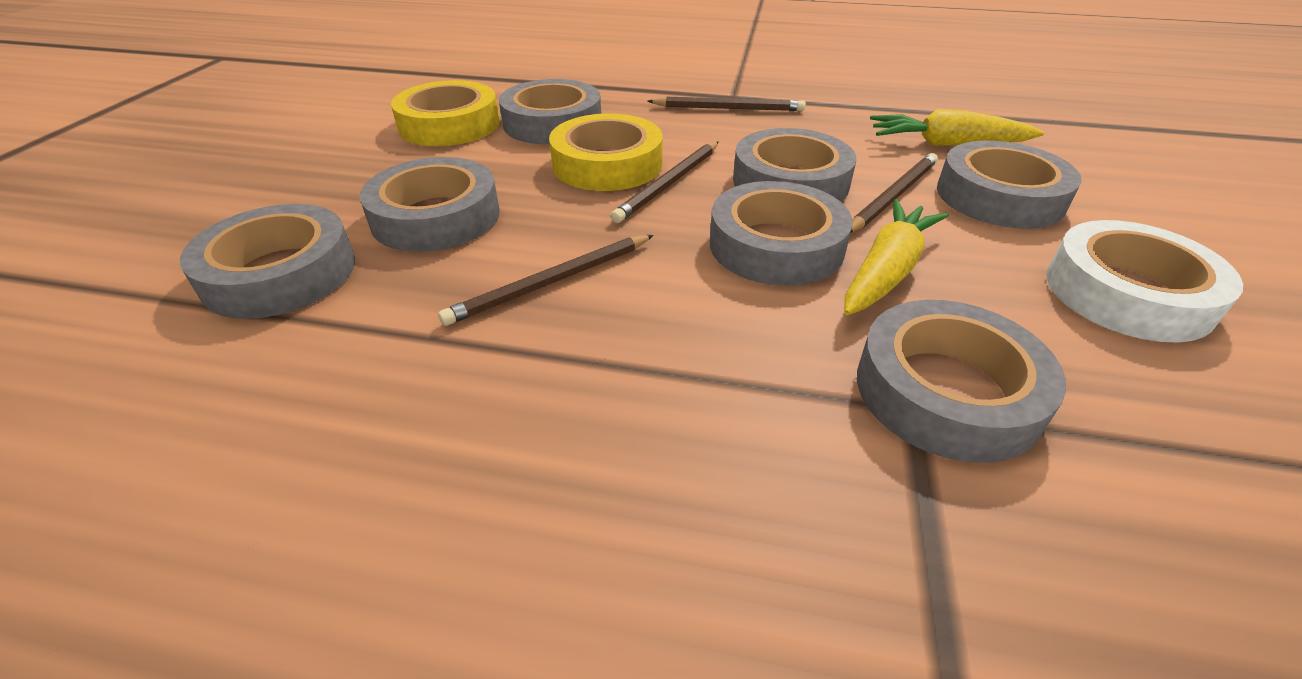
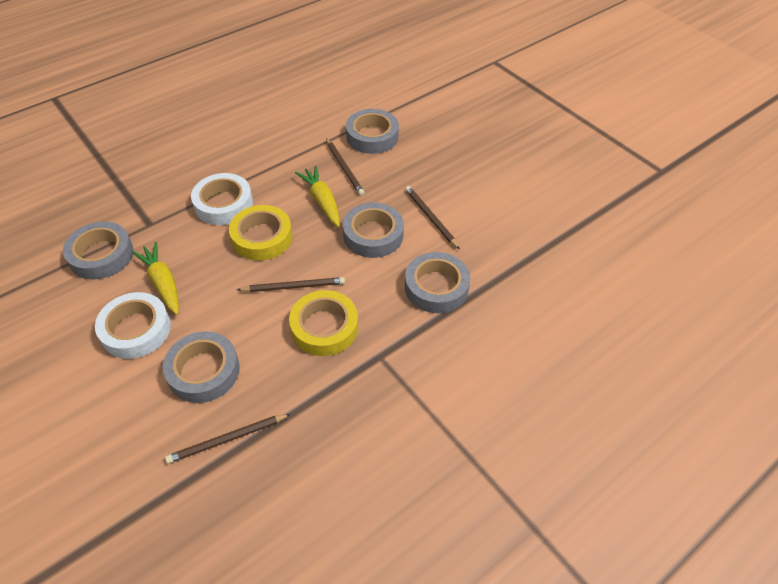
grey tape: [180,204,355,319] [360,157,500,252] [499,79,601,144] [710,181,852,286] [733,128,857,202] [857,300,1066,463] [937,141,1082,229] = 7 -> [63,222,134,279] [163,331,240,403] [343,202,404,258] [346,109,399,154] [405,252,470,313] = 5
white tape: [1047,220,1243,343] = 1 -> [95,292,171,359] [191,173,253,225] = 2

